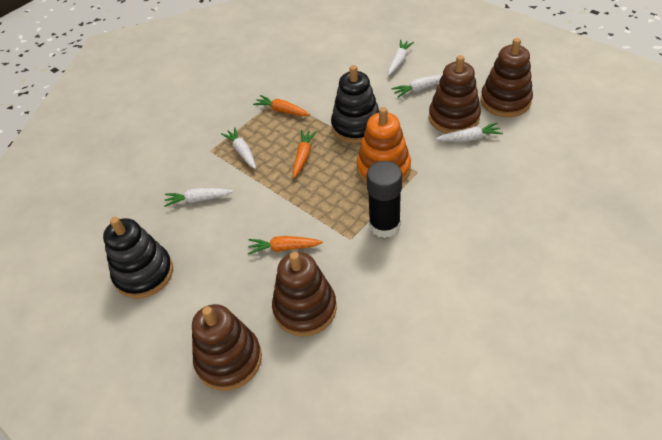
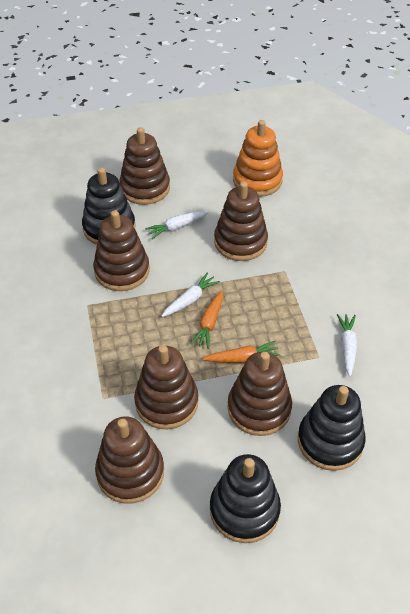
black glue stick: [367,161,402,238] = 1 -> none = 0
black stacking toy: [103,217,173,299] [331,65,379,144] = 2 -> [82,167,135,245] [210,454,281,543] [298,385,366,471] = 3
brown stacking toy: [192,304,262,391] [272,252,337,337] [429,55,481,134] [481,38,533,117] = 4 -> [93,211,149,291] [95,416,164,504] [119,127,170,205] [134,345,198,429] [214,182,268,261] [227,352,292,436] = 6
orange carrot: [248,236,323,255] [253,95,310,116] [293,130,317,178] = 3 -> [190,291,223,349] [203,340,280,363] = 2
white carrot: [164,188,234,207] [221,127,256,169] [388,40,414,75] [391,75,442,98] [436,123,503,142] = 5 -> [145,211,208,239] [161,272,220,317] [337,314,357,376] = 3

